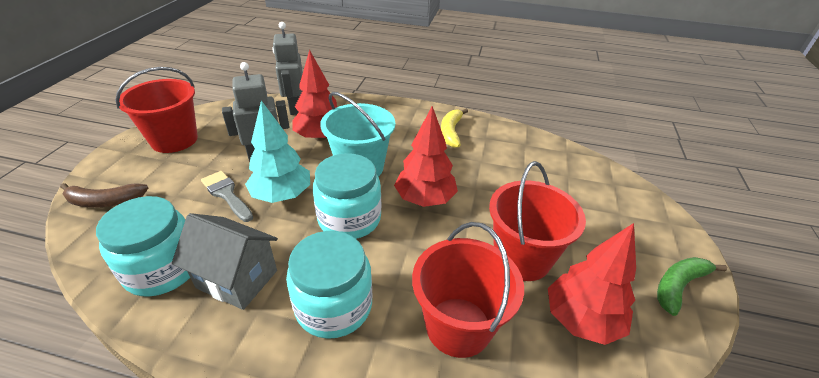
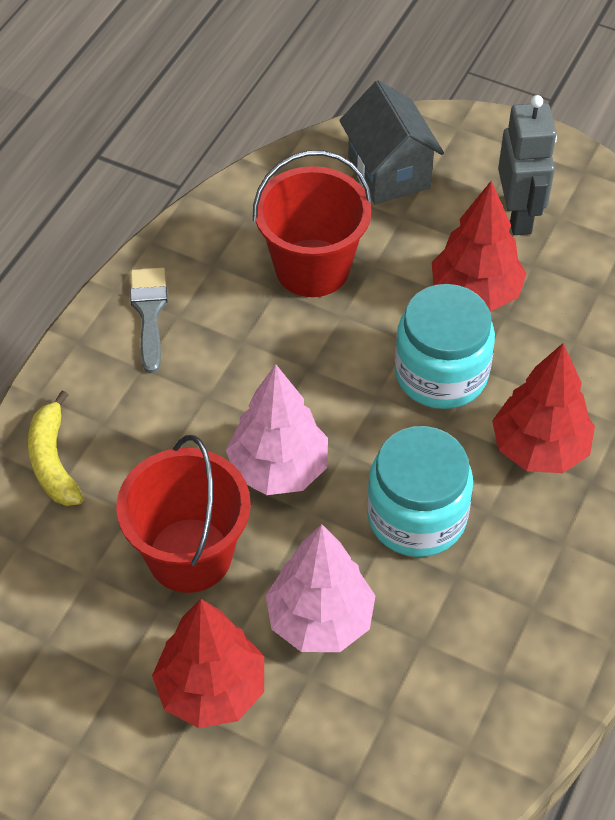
brown banana: [60,183,148,208] = 1 -> none = 0
green banana: [657,257,727,316] = 1 -> none = 0
grey robot: [222,62,289,162] [272,22,303,115] = 2 -> [498,95,557,235] = 1
pink tree: none = 0 -> [226,364,328,495] [265,524,376,652] = 2
red bucket: [115,67,198,153] [412,222,524,358] [489,161,586,281] = 3 -> [116,435,251,593] [253,150,372,297] = 2
turquoise bucket: [320,92,395,177] = 1 -> none = 0
turquoise jar: [96,196,190,296] [286,231,372,339] [313,153,381,239] = 3 -> [367,426,473,557] [395,284,495,409] = 2
turquoise tree: [245,101,310,203] = 1 -> none = 0

